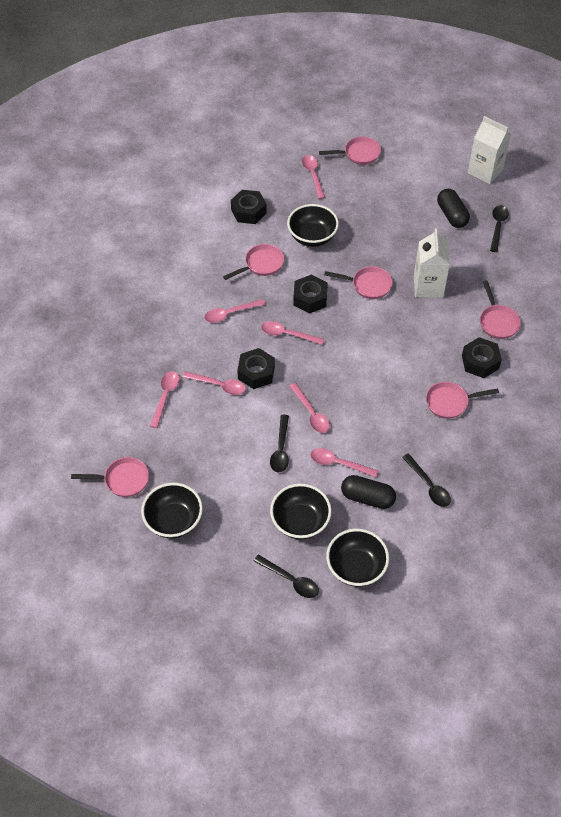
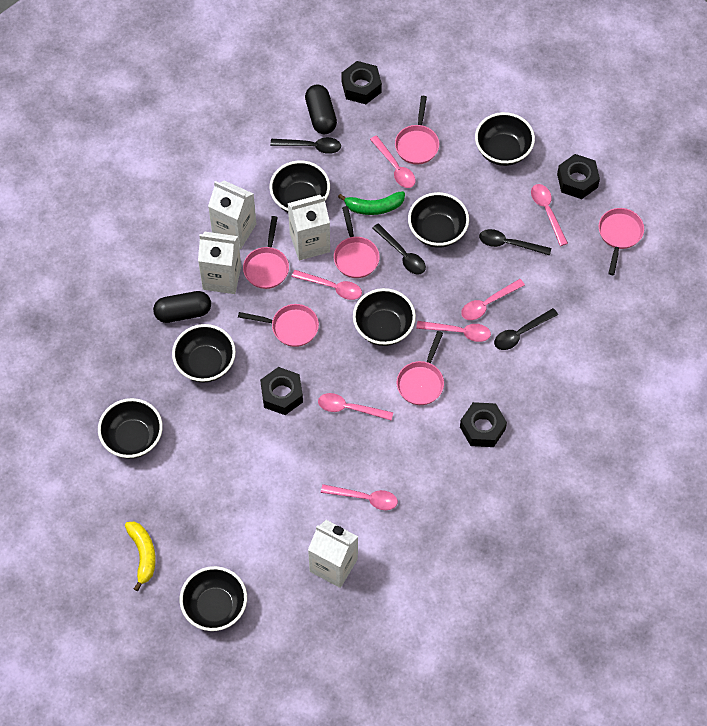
black bowl: [141,483,203,538] [270,484,332,539] [287,204,339,247] [326,529,389,587] = 4 -> [98,398,163,458] [172,324,236,382] [180,566,247,631] [269,160,330,212] [353,288,416,346] [408,192,469,248] [475,112,535,166] = 7
green banana: none = 0 -> [338,191,405,215] = 1
white carton: [414,229,450,298] [468,116,511,184] = 2 -> [198,232,241,294] [208,181,256,249] [288,195,330,260] [308,520,358,588] = 4
yellow banana: none = 0 -> [125,522,156,591] = 1

